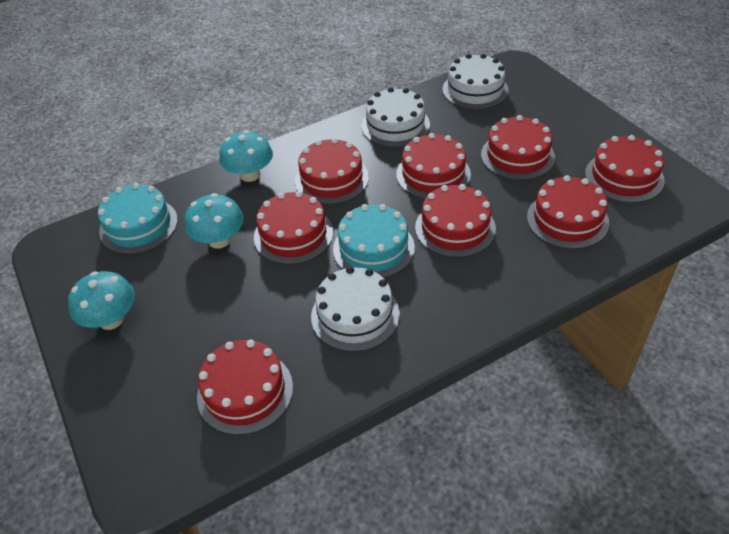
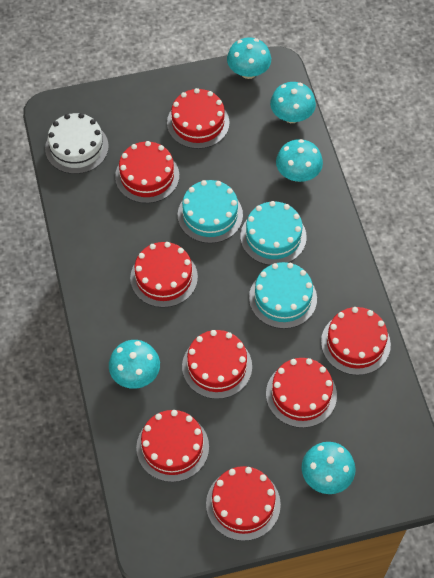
turquoise cake: [98,183,178,254] [333,204,415,278] = 2 -> [178,180,243,243] [241,201,307,265] [249,262,317,329] = 3
turquoise mushroom: [68,271,135,330] [185,193,243,249] [219,130,273,182] = 3 -> [109,340,160,389] [227,38,271,79] [270,82,316,123] [276,139,323,182] [302,442,356,494] = 5
white cake: [311,267,400,352] [361,87,430,147] [442,54,509,109] = 3 -> [45,113,109,174] = 1

